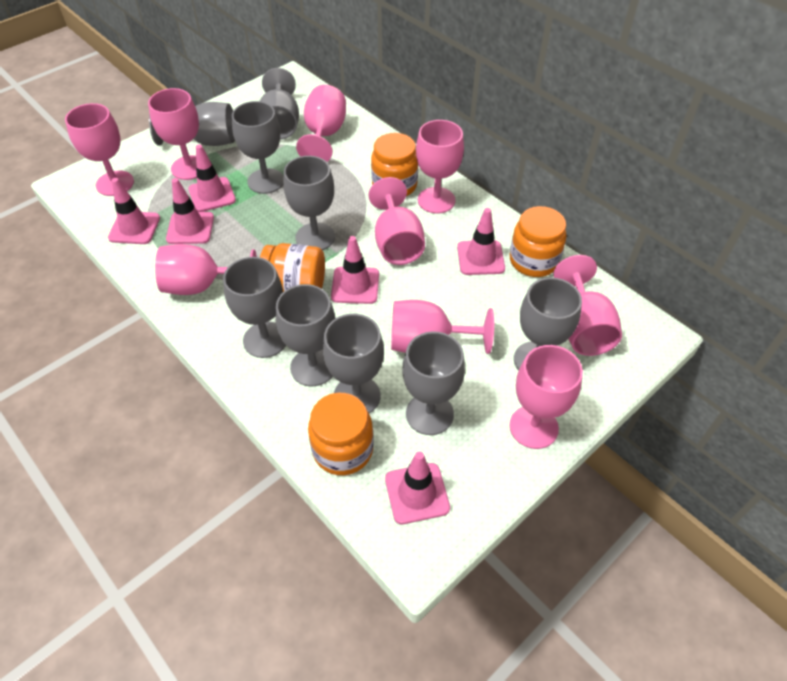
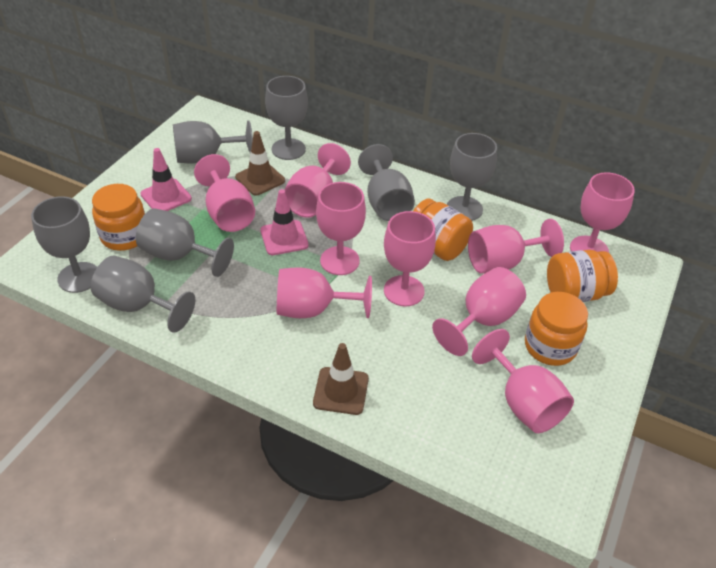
brown traffic cone: none = 0 -> [235,131,285,196] [313,343,369,415] = 2
grey goblet: [149,102,235,146] [223,257,286,358] [232,101,284,194] [260,68,299,139] [276,284,335,386] [283,156,335,250] [323,314,384,414] [402,331,465,435] [514,277,582,370] = 9 -> [31,196,97,293] [91,256,195,333] [136,209,234,277] [173,121,253,164] [265,76,308,160] [358,144,415,221] [447,133,497,221] = 7
pink traffic cone: [108,178,160,244] [166,178,214,244] [188,144,236,212] [331,236,379,304] [385,451,450,524] [457,208,505,275] = 6 -> [140,148,192,211] [260,189,309,255] = 2

